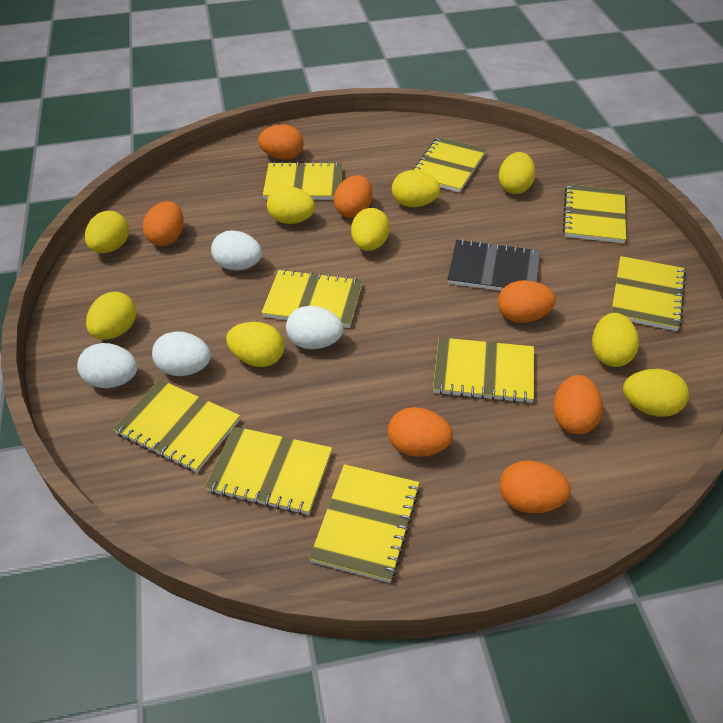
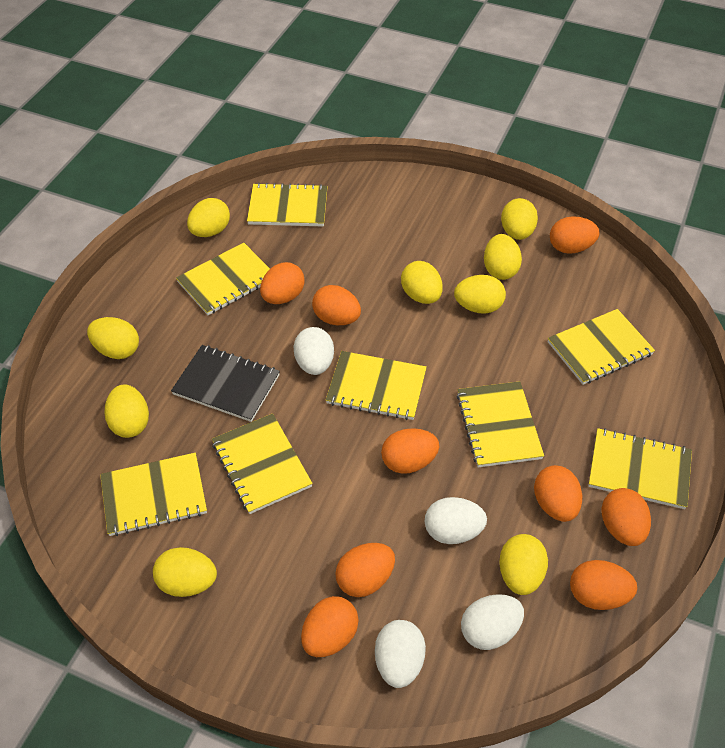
orange egg: [143,201,184,246] [258,124,304,160] [334,175,372,218] [388,407,453,457] [498,280,556,323] [499,461,571,513] [553,375,603,434] = 7 -> [260,262,305,304] [301,596,359,657] [312,285,361,325] [335,543,395,597] [381,428,439,474] [534,465,582,522] [550,216,599,254] [570,560,637,610] [601,488,651,546] = 9
yellow notebook: [113,379,240,472] [205,426,332,515] [261,269,363,328] [263,162,343,200] [309,464,420,583] [413,137,487,193] [433,337,534,403] [562,184,626,243] [611,256,686,331] = 9 -> [100,453,207,536] [176,243,270,315] [212,413,313,514] [247,183,328,226] [326,351,427,420] [456,381,544,467] [548,309,655,385] [588,428,692,509] = 8

